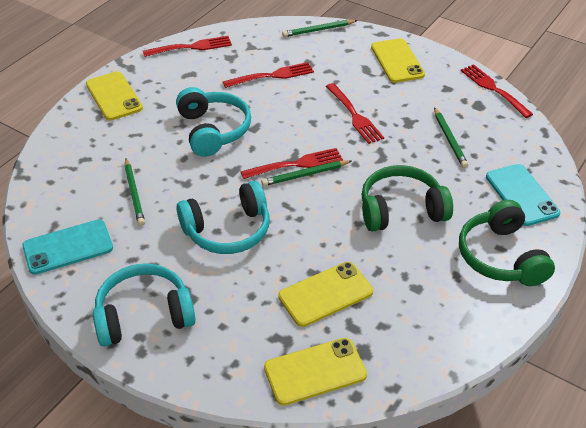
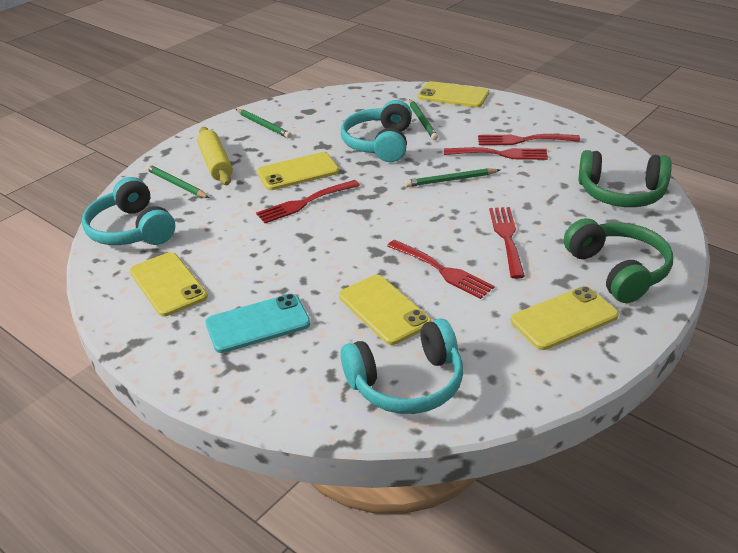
turquoise phone: [22,219,113,275] [486,164,560,226] = 2 -> [205,294,310,353] = 1
yellow phone: [86,71,143,121] [264,338,367,406] [278,262,373,327] [371,38,425,83] = 4 -> [130,252,208,316] [257,152,339,190] [339,275,432,345] [417,81,489,107] [511,286,619,350] = 5
yellow rolling pin: none = 0 -> [197,127,233,185] = 1

